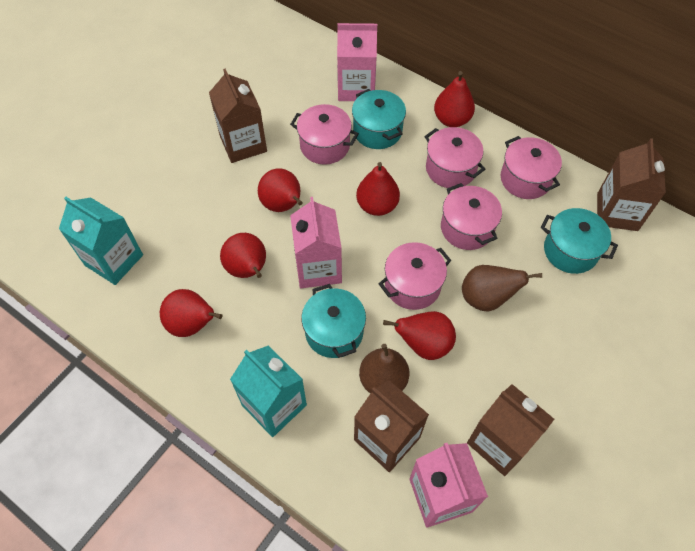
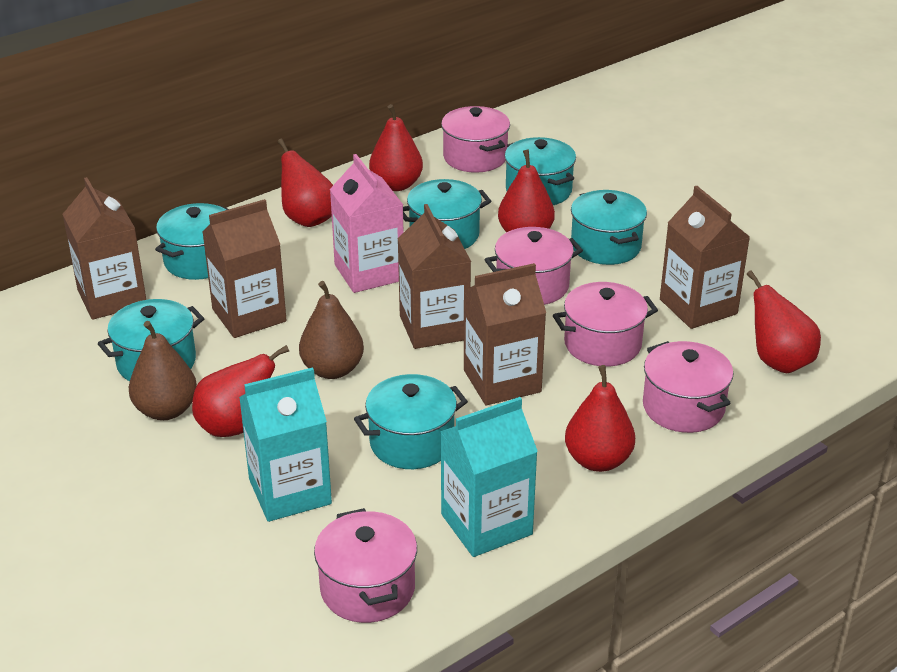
brown carton: [209,69,267,163] [354,380,429,472] [467,384,554,476] [597,138,666,231] = 4 -> [63,177,146,320] [202,199,287,338] [397,204,471,349] [464,263,546,405] [660,186,750,329] = 5
pink carton: [290,197,342,288] [337,23,377,101] [409,443,488,528] = 3 -> [330,154,404,293] = 1
turquoise pot: [301,284,366,358] [352,89,406,149] [541,208,618,274] = 3 -> [97,299,205,381] [155,203,229,280] [354,374,468,469] [403,179,491,249] [505,137,576,205] [571,190,647,265] = 6

